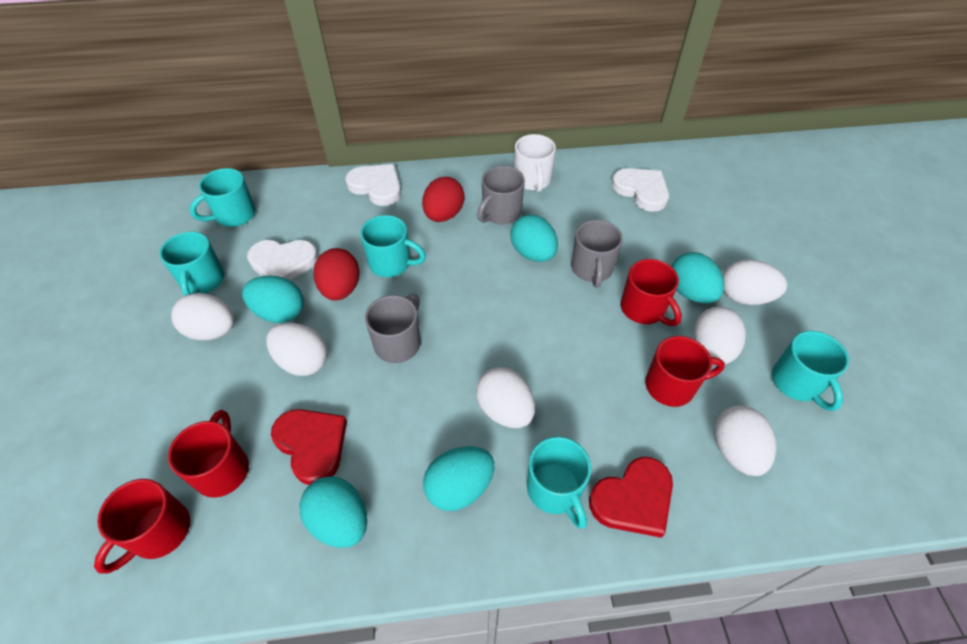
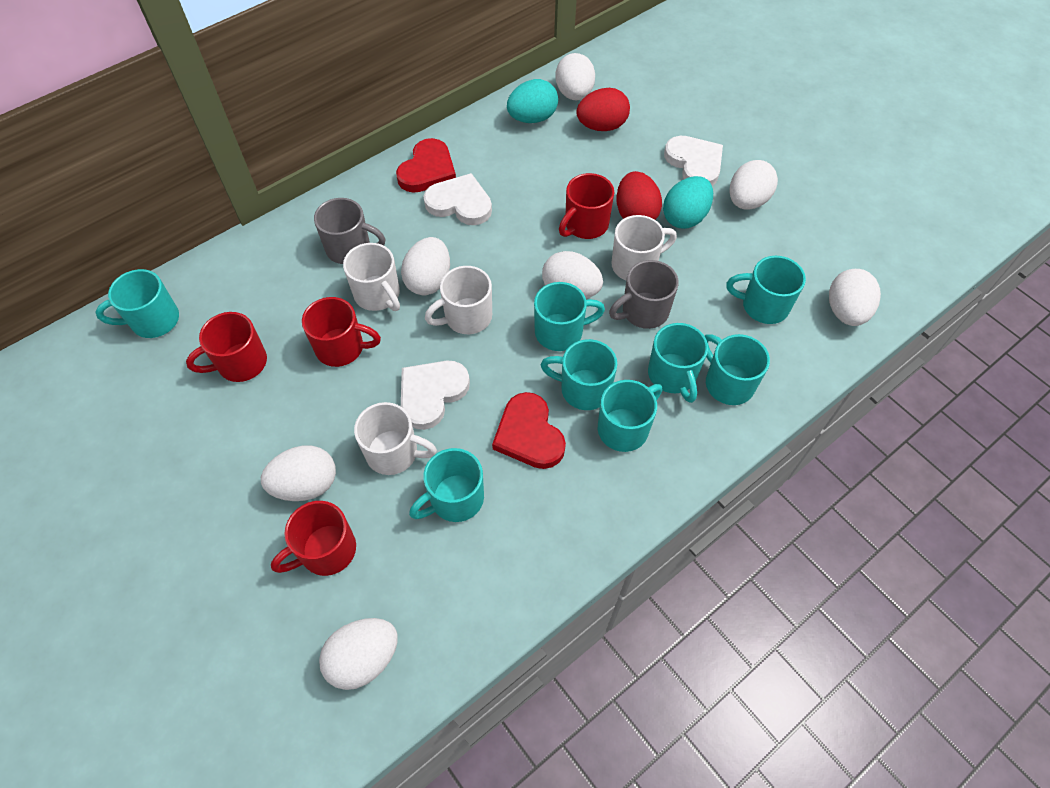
grey mug: [365,294,420,363] [477,166,525,225] [571,220,623,287] = 3 -> [314,198,386,264] [609,260,679,329] = 2
turquoise egg: [242,275,304,323] [299,476,367,548] [423,446,494,511] [510,215,558,262] [671,252,724,303] = 5 -> [507,79,558,123] [663,176,713,229] = 2
turquoise mug: [159,232,224,296] [189,168,256,227] [360,215,426,277] [527,436,591,529] [772,331,849,411] = 5 -> [95,269,179,338] [409,448,484,522] [534,282,605,351] [541,339,617,410] [598,380,663,452] [648,323,708,403] [705,334,770,405] [726,256,806,324] = 8
white egg: [171,293,235,340] [266,323,328,376] [476,367,535,428] [694,307,746,364] [714,405,776,476] [723,259,787,305] = 6 -> [261,446,336,501] [319,618,398,690] [401,237,450,295] [542,251,603,299] [555,53,595,100] [730,160,778,210] [829,269,881,326] = 7
white mug: [514,134,556,192] = 1 -> [343,243,400,311] [354,402,437,475] [425,266,492,334] [611,215,677,280] = 4

